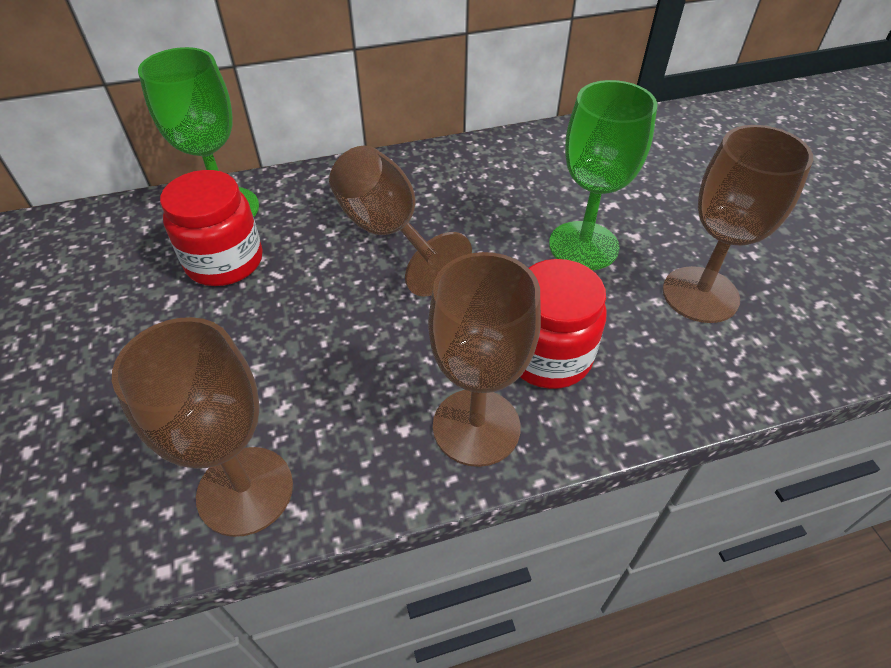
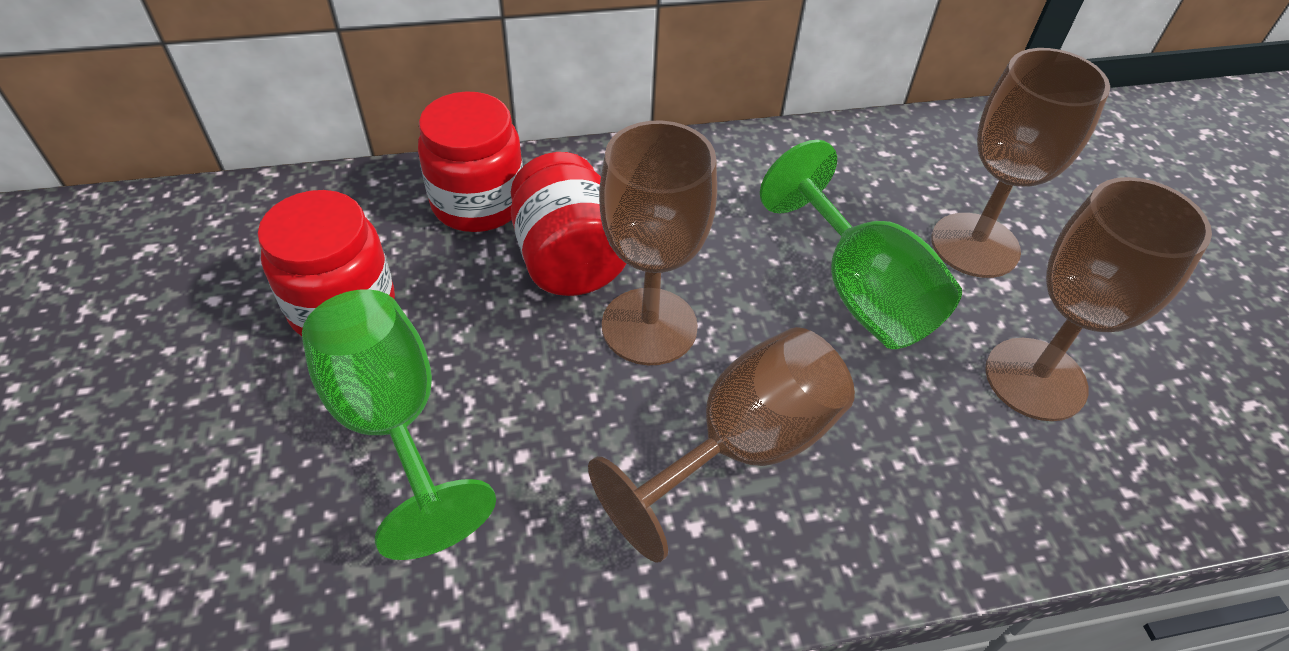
red jar: [160,170,262,286] [520,259,607,389] = 2 -> [258,190,395,336] [418,92,523,232] [511,152,626,296] = 3

